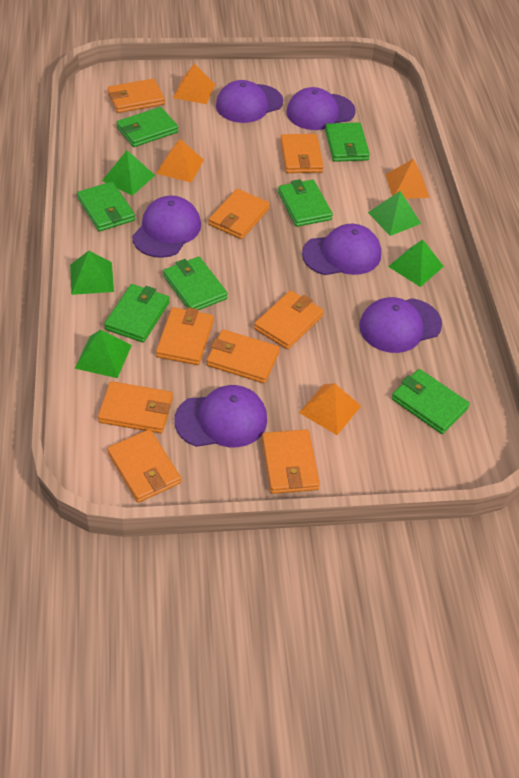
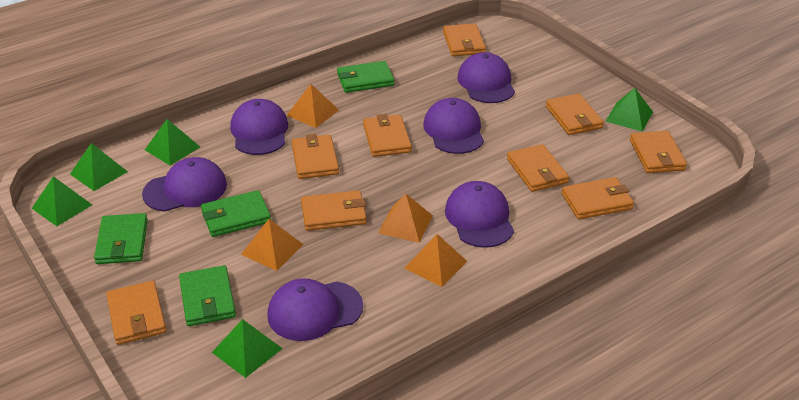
green wallet: [77,182,135,232] [104,284,170,343] [116,107,178,147] [163,257,228,310] [278,179,333,227] [325,123,370,162] [392,369,470,434] = 7 -> [94,213,148,264] [179,265,236,326] [201,190,271,237] [337,61,394,93] = 4

